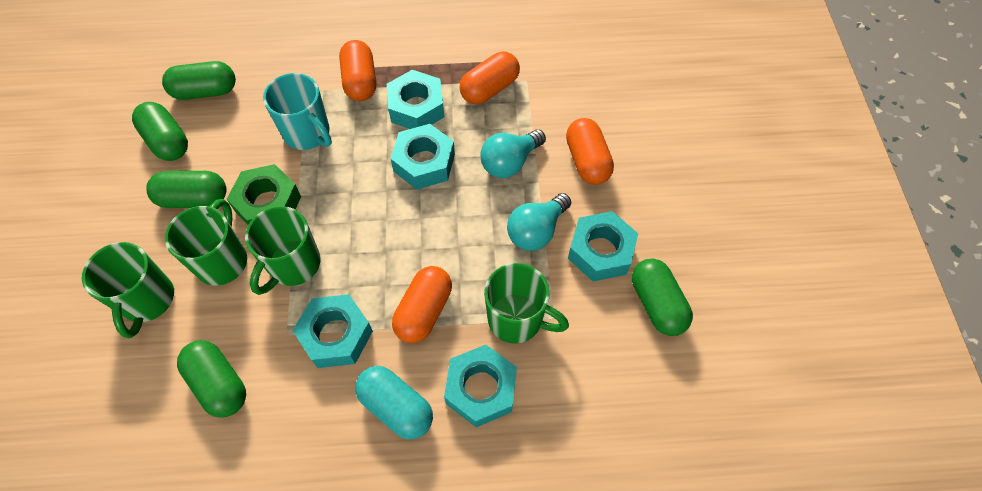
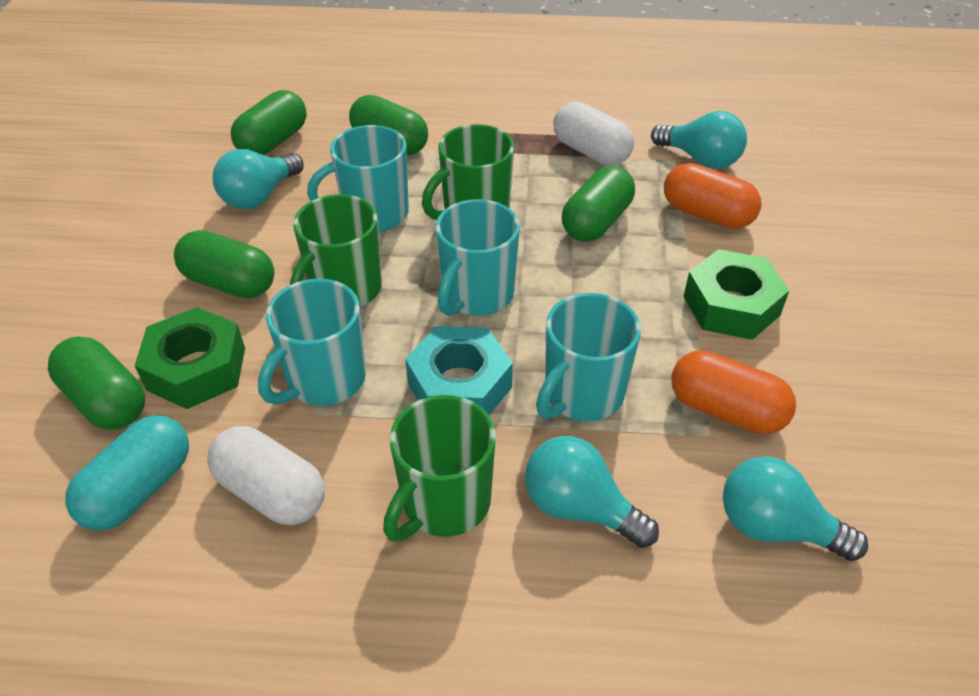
green mug: [82,242,174,338] [165,199,247,286] [245,206,321,295] [484,263,569,344] = 4 -> [290,194,382,307] [383,395,496,542] [422,124,514,220] = 3
green nut: [227,164,301,225] = 1 -> [135,307,245,409] [683,249,789,340] = 2
orange capsule: [339,40,376,101] [392,266,452,343] [459,52,520,104] [566,118,614,185] = 4 -> [664,163,761,229] [671,350,796,434] = 2
turquoise light bulb: [480,129,546,178] [507,193,571,251] = 2 -> [213,149,304,209] [525,436,659,548] [651,111,747,169] [723,457,868,561] = 4
turquoise mug: [263,73,332,150] = 1 -> [258,279,366,406] [307,125,409,232] [436,199,520,316] [536,293,641,422] = 4
turquoise nut: [292,294,373,368] [387,70,444,129] [390,124,455,190] [444,345,517,427] [568,211,638,282] = 5 -> [405,326,513,415] = 1
white capsule: none = 0 -> [207,426,325,525] [553,101,634,166] = 2

